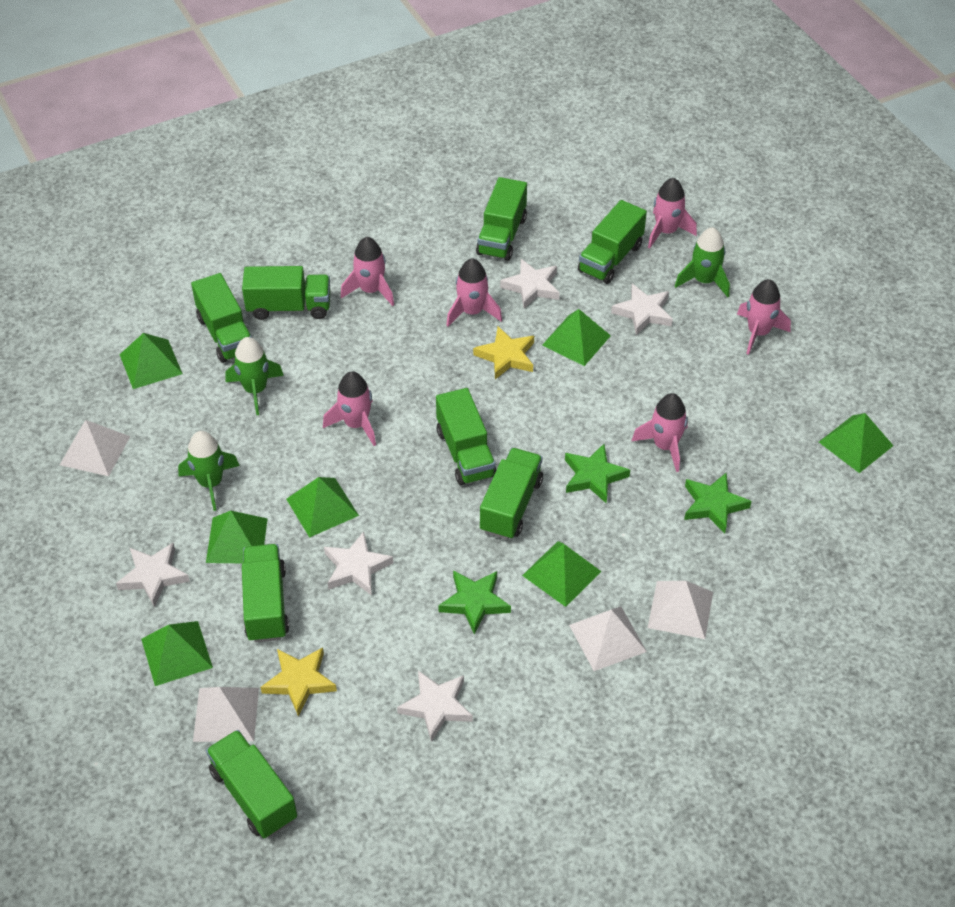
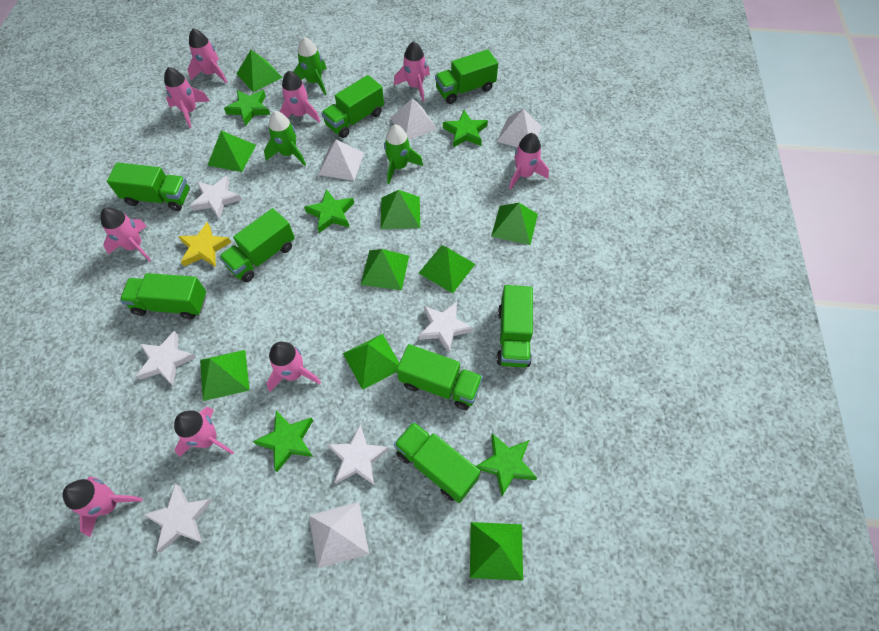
green pyramid: [119,333,183,389] [141,621,213,686] [206,511,268,563] [286,477,359,538] [522,541,601,607] [542,309,611,366] [819,413,894,473] = 7 -> [200,350,249,401] [207,131,256,172] [237,50,283,92] [343,334,399,390] [361,249,409,290] [381,190,420,229] [419,245,475,293] [470,522,523,581] [491,203,538,245] = 9
green star: [438,570,511,635] [565,444,630,503] [684,473,752,533] = 3 -> [224,90,270,126] [253,411,313,472] [304,189,354,233] [443,110,488,147] [476,434,537,496] = 5
pink rocket: [323,371,376,446] [341,237,394,306] [446,258,502,327] [631,393,688,472] [648,178,697,248] [737,279,791,355] = 6 -> [63,476,143,537] [101,207,151,262] [164,67,209,128] [174,407,234,457] [188,28,228,84] [267,342,321,392] [280,70,321,123] [394,41,430,101] [509,133,549,190] = 9
yellow star: [260,647,337,716] [473,326,534,379] = 2 -> [178,222,231,267] = 1

